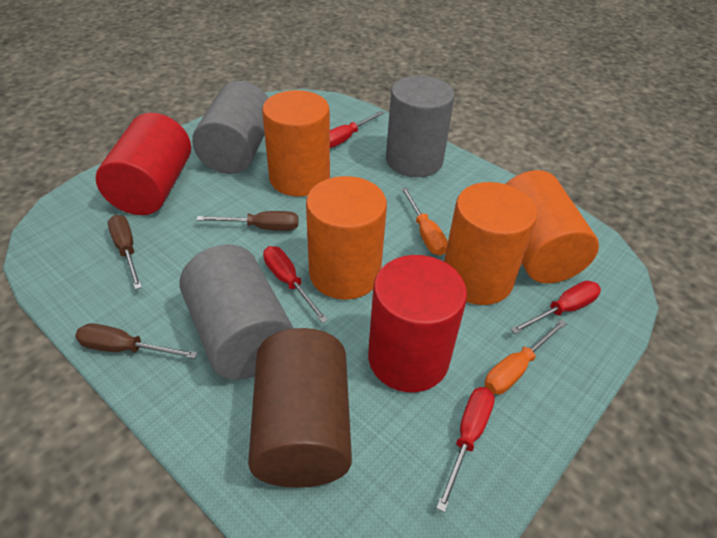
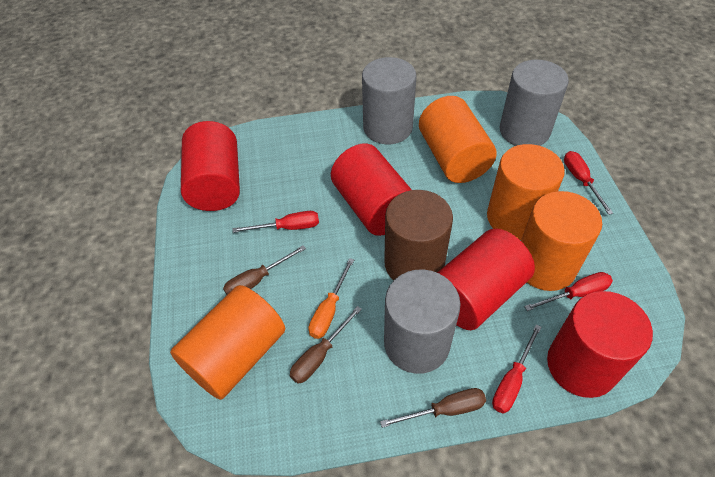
orange screwdriver: [401,187,448,256] [485,320,567,394] = 2 -> [309,258,354,339] = 1
red cylinder: [96,113,191,215] [368,255,467,392] = 2 -> [181,121,240,211] [331,143,412,236] [437,228,535,330] [547,291,653,398] = 4

